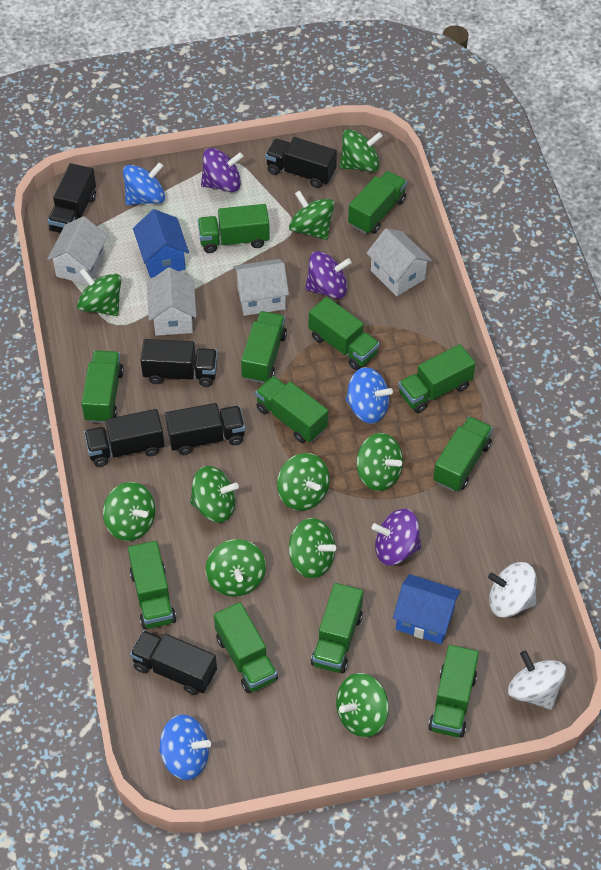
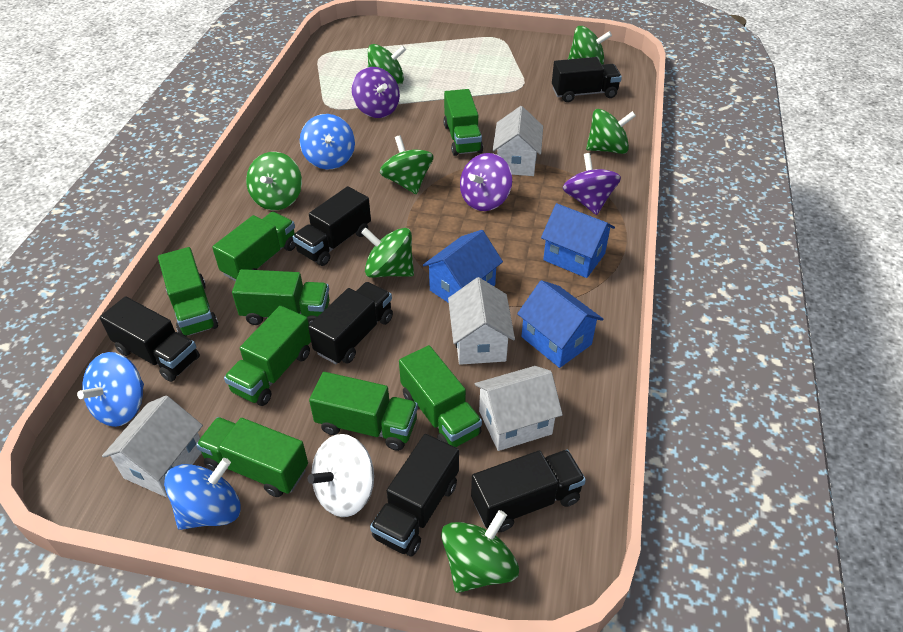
blue house: [133,209,189,278] [393,574,461,644] = 2 -> [423,230,503,303] [517,280,603,368] [541,203,615,278] = 3
green spinning top: [77,268,122,316] [103,482,155,541] [190,466,239,523] [206,539,266,597] [277,453,330,511] [289,191,335,240] [289,518,336,579] [336,673,389,737] [340,129,383,172] [356,433,403,491] = 10 -> [246,152,302,210] [361,228,414,278] [368,44,406,85] [380,135,433,194] [441,510,519,593] [568,26,612,65] [586,109,636,154] = 7
green truck: [81,350,124,423] [128,541,176,629] [198,204,270,253] [214,602,278,693] [241,311,287,384] [255,376,328,443] [309,297,380,370] [311,583,363,673] [348,171,407,234] [398,344,476,413] [428,645,479,738] [433,416,493,492] = 12 -> [158,247,218,337] [196,417,308,497] [212,212,296,281] [224,306,311,406] [232,269,330,325] [309,372,418,451] [399,345,482,447] [443,89,483,156] = 8
white spinning top: [488,562,537,618] [508,651,566,710] = 2 -> [308,434,374,517] = 1

